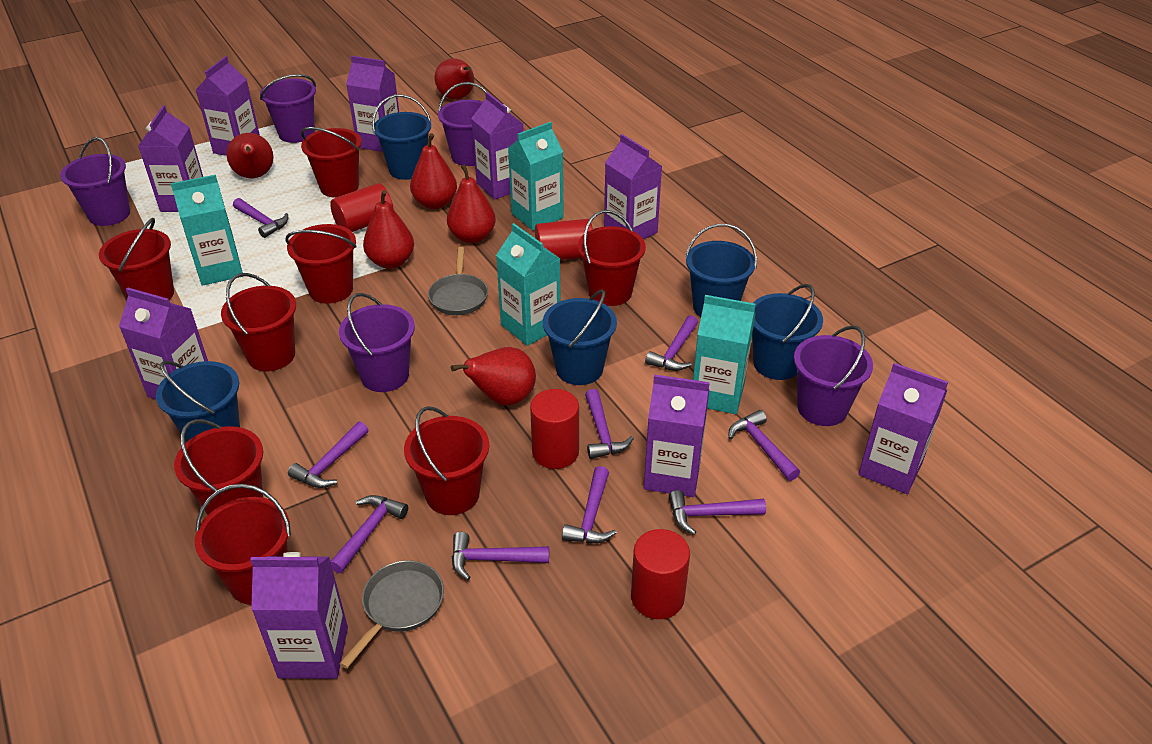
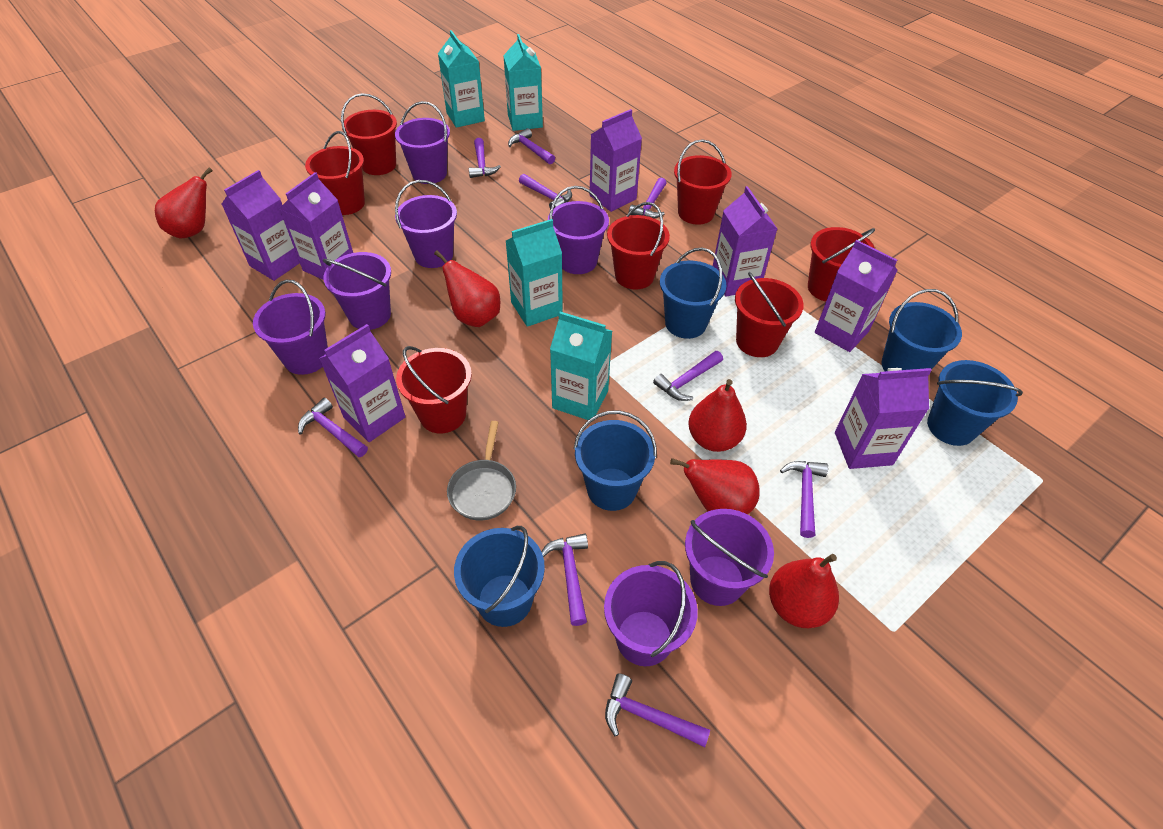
grey pan: [339,560,444,669] [428,247,488,315] = 2 -> [447,421,516,520] = 1
purple bucket: [60,137,130,226] [260,74,316,143] [339,293,415,392] [438,82,487,166] [794,325,873,426] = 5 -> [253,280,328,375] [323,252,391,330] [395,101,450,184] [395,180,457,268] [548,186,609,274] [604,561,698,666] [685,509,774,606] = 7
purple carton: [119,287,208,400] [138,105,203,212] [196,56,260,156] [250,552,348,679] [346,56,399,152] [471,92,523,199] [604,134,662,239] [644,374,710,497] [859,363,948,494] = 9 -> [222,170,300,281] [279,172,353,280] [319,324,406,442] [590,109,642,212] [713,186,777,296] [815,240,898,352] [835,368,932,469] = 7
red bucket: [99,218,174,300] [174,419,263,515] [195,484,291,605] [221,273,296,371] [285,224,357,304] [301,127,362,198] [404,406,489,515] [578,210,646,306] = 8 -> [305,131,365,215] [341,93,397,175] [396,346,472,433] [607,202,670,289] [674,139,732,225] [735,272,804,357] [808,227,875,301] = 7
red cylinder: [330,183,393,232] [530,389,579,469] [535,219,593,260] [631,529,690,619] = 4 -> none = 0
red pear: [226,133,273,178] [363,190,414,269] [410,133,457,209] [435,59,474,99] [447,164,496,243] [451,347,536,405] = 6 -> [155,167,213,239] [434,250,500,327] [670,458,760,514] [688,379,747,452] [769,554,839,628] = 5

